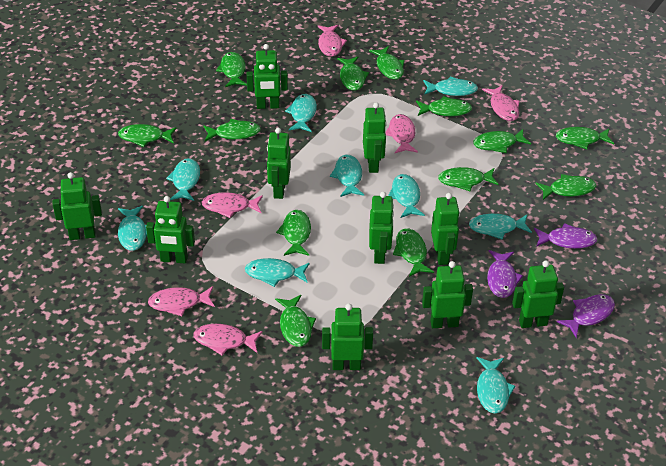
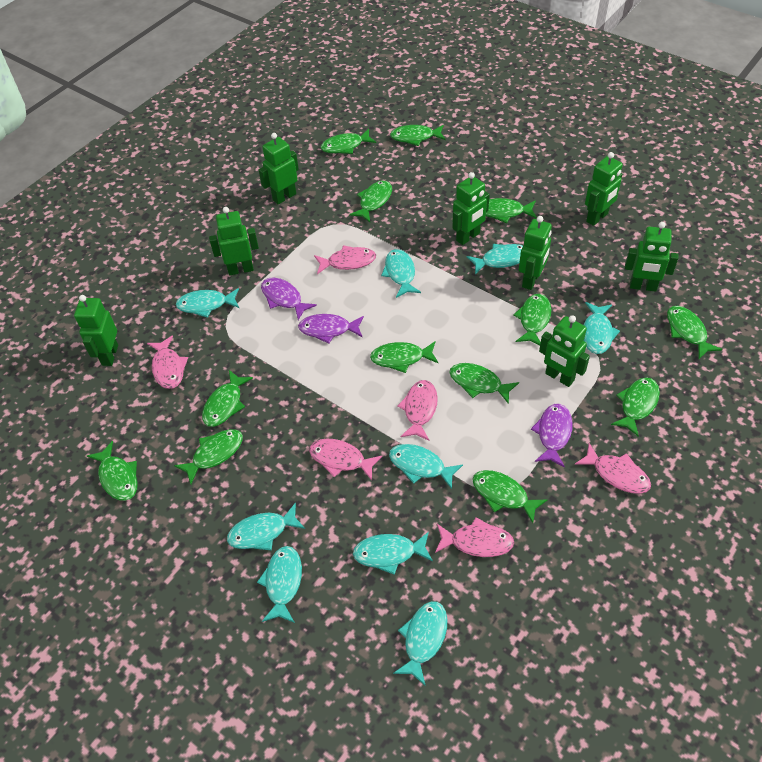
green robot: [52,172,102,240] [146,196,195,263] [247,44,288,109] [267,128,291,199] [322,303,373,370] [363,102,387,173] [369,192,394,264] [422,261,473,328] [431,193,460,265] [512,261,564,328] = 10 -> [74,295,118,366] [209,207,259,276] [259,133,299,205] [452,172,490,245] [519,216,552,290] [539,315,590,387] [585,152,623,226] [625,222,678,292] = 8

